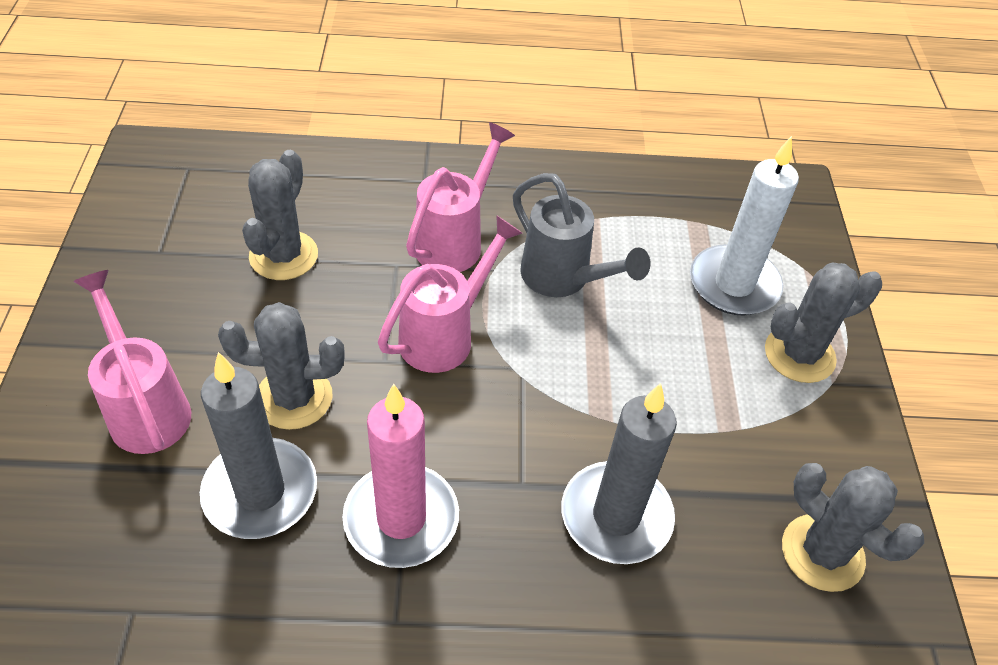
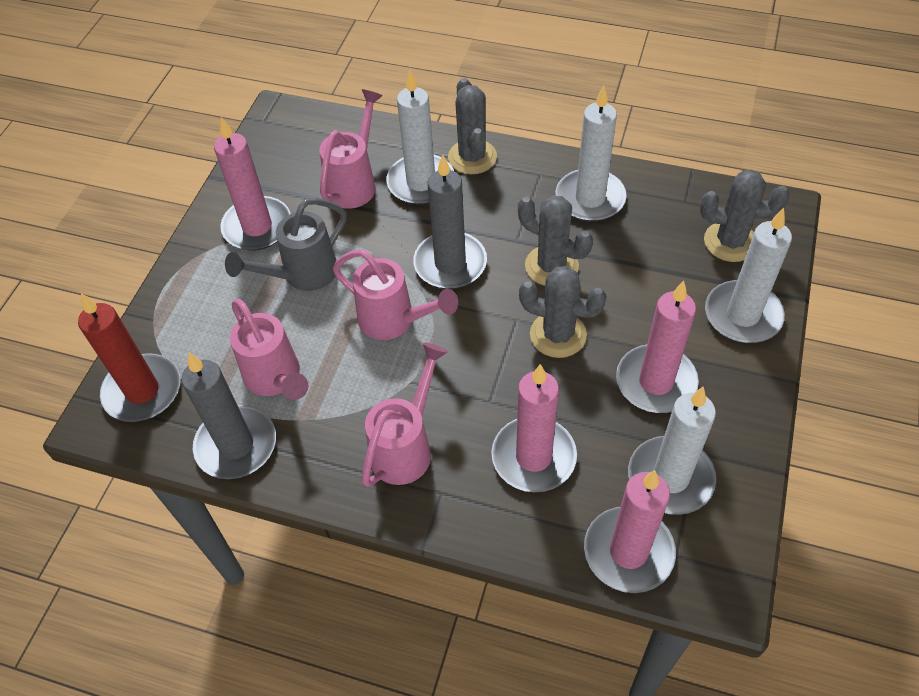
pink candle: [342,384,459,568] = 1 -> [214,117,291,250] [491,364,577,492] [584,470,676,593] [616,281,699,413] = 4
pink watering can: [73,270,191,454] [378,215,522,373] [406,122,515,272] = 3 -> [230,299,309,400] [319,89,383,209] [333,249,458,340] [361,343,448,487] = 4
red candle: none = 0 -> [78,293,180,422] = 1
white candle: [690,136,799,315] = 1 -> [386,71,454,205] [556,86,627,222] [628,387,716,515] [705,208,792,343] = 4

